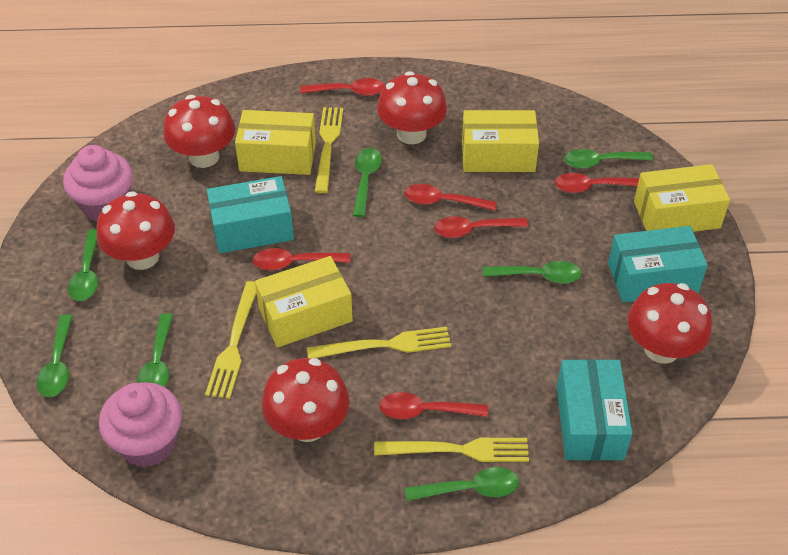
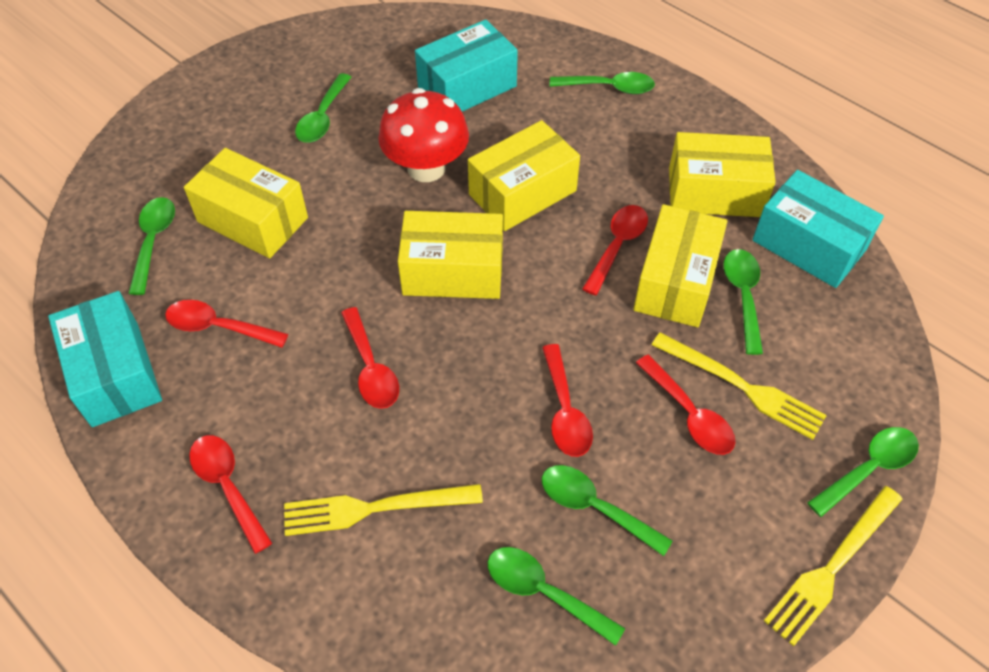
pink cupcake: [63,145,133,222] [99,382,182,467] = 2 -> none = 0
red mushroom: [97,191,175,270] [164,95,235,168] [262,358,350,442] [377,71,447,144] [627,283,712,363] = 5 -> [378,88,469,182] = 1
yellow box: [235,110,316,175] [255,256,353,348] [462,110,539,172] [634,164,730,232] = 4 -> [184,148,308,258] [398,211,503,299] [468,120,580,231] [633,204,727,327] [669,132,776,217] = 5
yellow fork: [205,281,256,399] [307,327,451,359] [315,107,343,193] [374,438,529,462] = 4 -> [284,484,483,536] [652,332,827,440] [764,486,903,647] = 3

